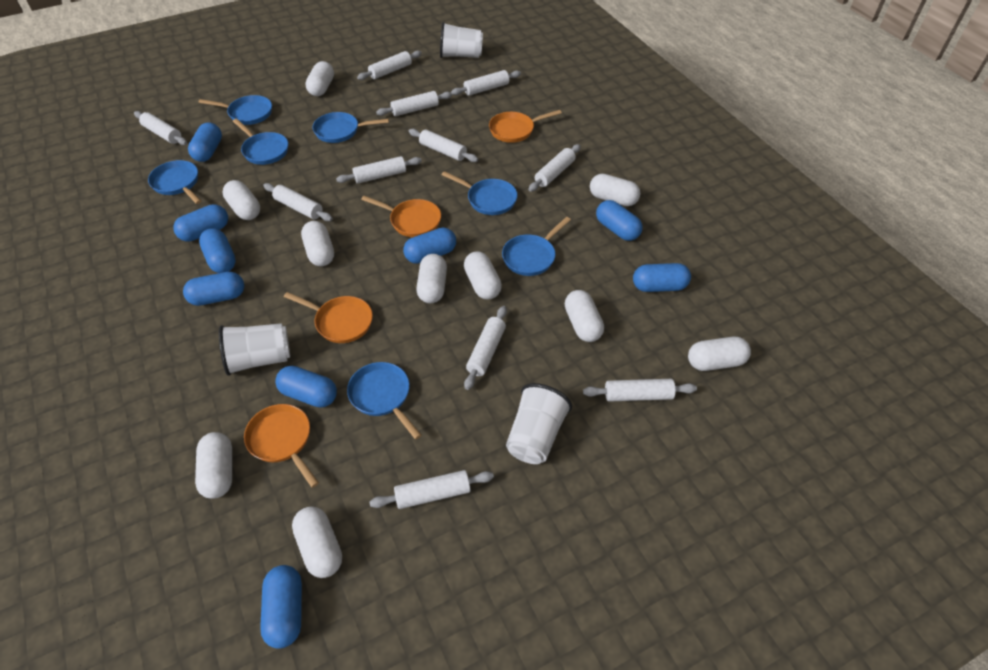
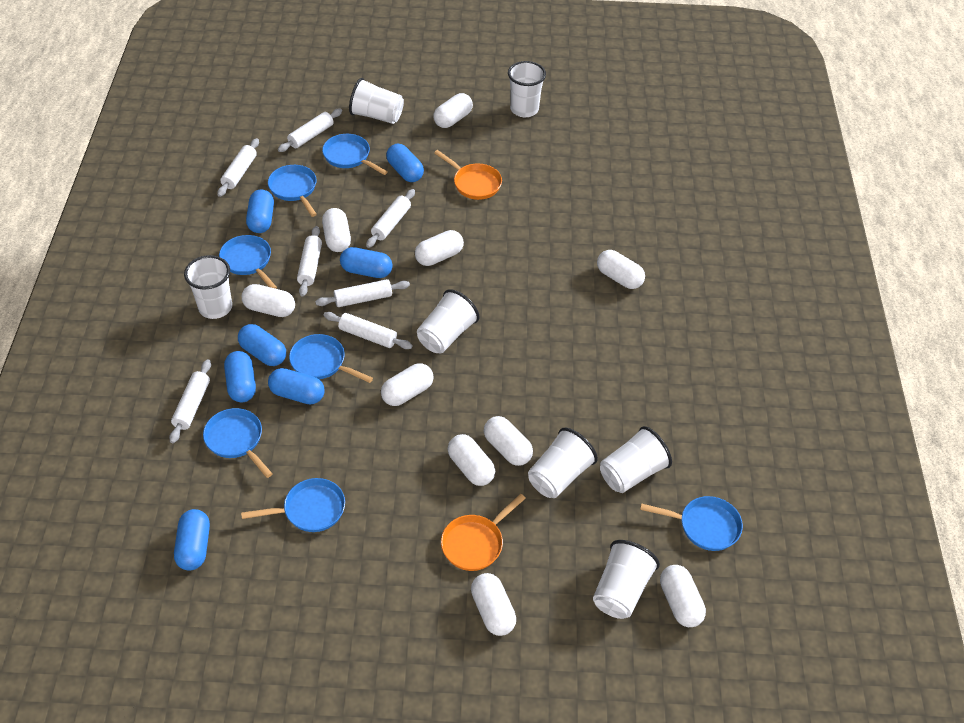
blue capsule: [173,204,228,242] [183,272,244,306] [188,122,222,162] [199,228,236,273] [260,565,302,649] [275,366,337,408] [403,227,456,264] [596,200,643,241] [633,263,691,292] = 9 -> [174,509,210,570] [224,351,256,402] [238,324,286,366] [246,190,274,233] [268,368,325,405] [340,247,393,278] [386,144,424,182] = 7
orange pan: [244,404,319,488] [284,292,373,343] [361,196,441,237] [489,110,562,143] = 4 -> [434,150,502,200] [441,494,526,571] = 2
white cup: [219,323,290,376] [440,22,483,58] [506,383,572,464] = 3 -> [184,255,232,319] [349,78,404,124] [417,289,479,353] [508,61,546,117] [528,428,598,498] [593,540,660,619] [600,426,672,493] = 7
white rolling pin: [134,111,187,145] [263,183,333,221] [336,156,422,183] [357,51,422,80] [370,470,494,509] [376,91,452,116] [409,129,478,162] [451,70,521,96] [464,306,507,390] [529,144,581,192] [583,379,697,402] = 11 -> [169,359,211,443] [217,138,259,197] [278,109,342,152] [297,226,322,297] [315,279,410,307] [324,312,413,349] [366,189,415,248] = 7

